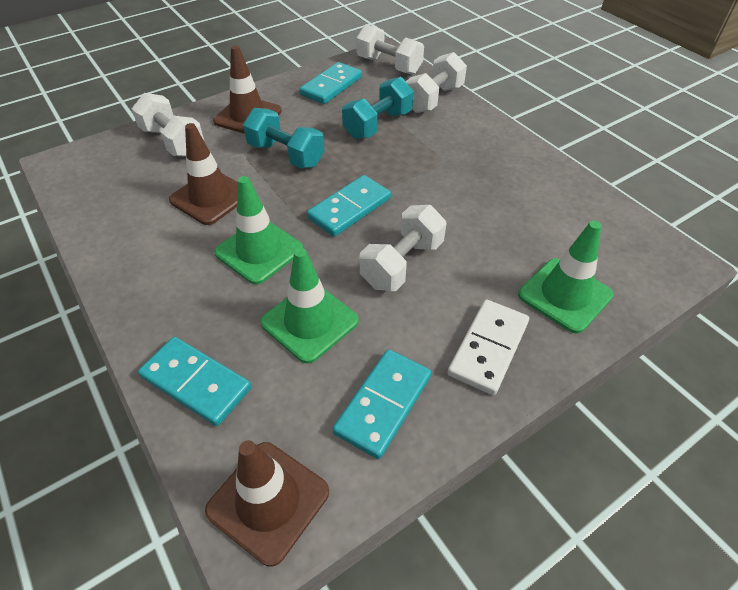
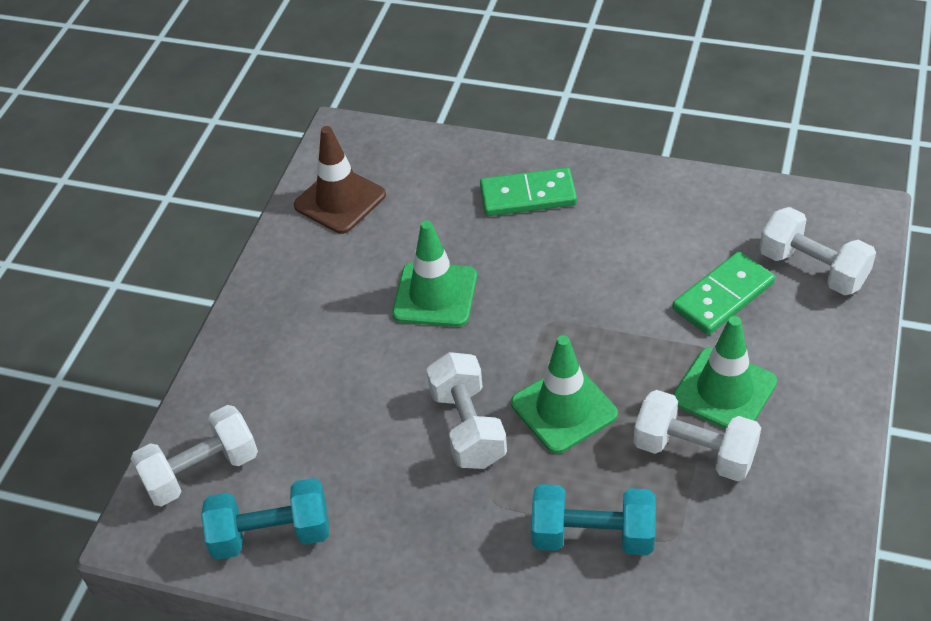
brown traffic cone: [169,123,238,225] [205,440,329,567] [213,45,282,134] = 3 -> [294,126,386,234] = 1
green domino: none = 0 -> [480,168,577,216] [673,251,775,335] = 2
turquoise domino: [138,337,251,426] [300,62,362,104] [307,175,391,237] [333,349,431,459] = 4 -> none = 0
white domino: [448,299,529,395] = 1 -> none = 0

